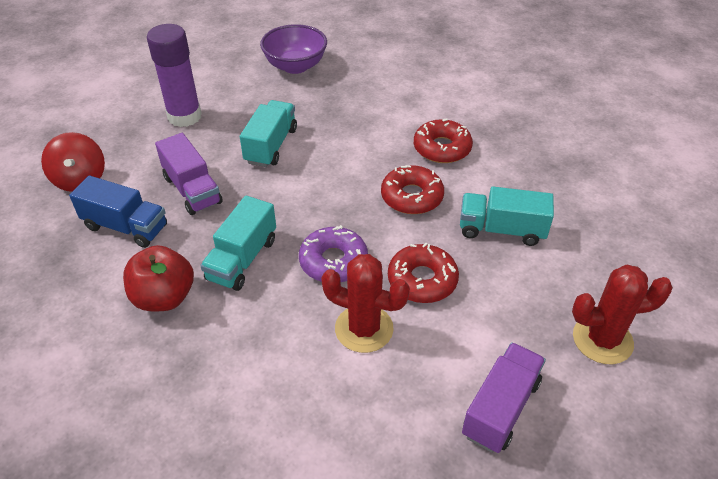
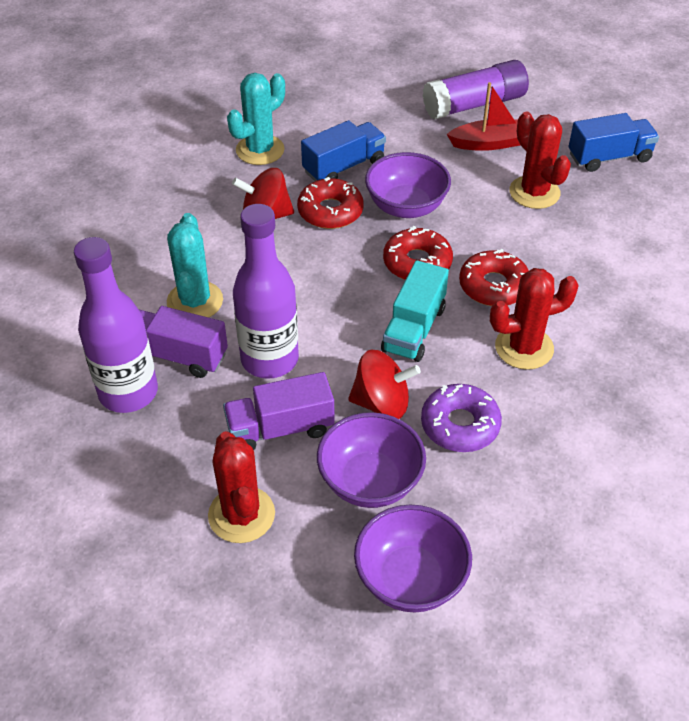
blue truck: [69,176,167,248] = 1 -> [301,120,386,181] [569,113,659,172] = 2
purple bottle: none = 0 -> [74,237,158,413] [233,204,299,379] = 2
purple bowl: [260,24,327,74] = 1 -> [317,412,426,508] [354,505,472,612] [365,152,451,218] = 3
red apple: [123,245,194,311] = 1 -> none = 0
red boat: none = 0 -> [447,82,520,151] = 1
red cactus: [321,254,410,353] [572,265,673,364] = 2 -> [208,431,275,543] [490,268,579,370] [509,112,571,209] = 3
red spinning top: [41,132,105,192] = 1 -> [232,168,294,219] [348,349,421,419] = 2
turquoise cactus: none = 0 -> [167,213,223,318] [227,73,285,165] = 2
turquoise truck: [200,196,276,291] [240,100,297,167] [460,187,554,246] = 3 -> [381,260,449,362] = 1

